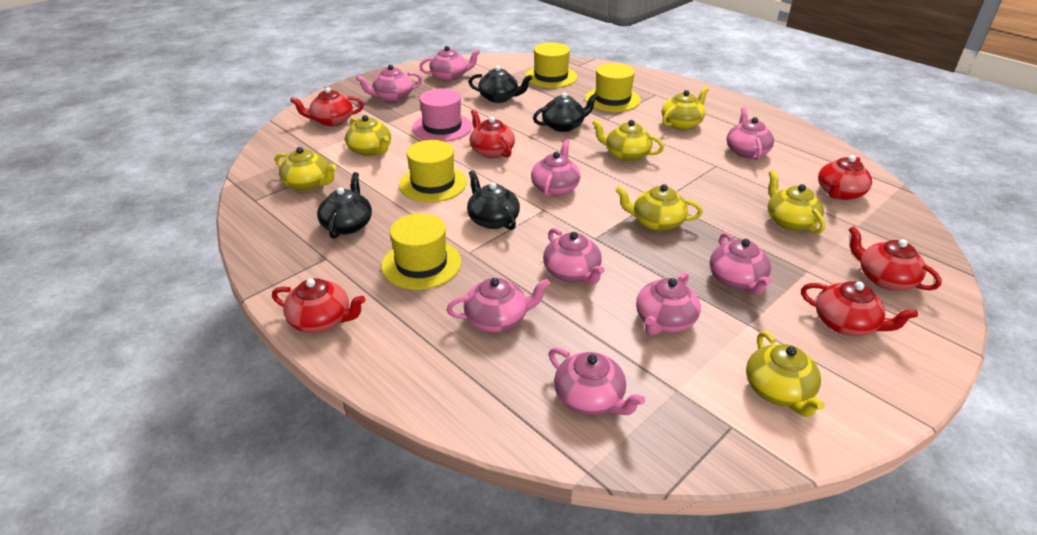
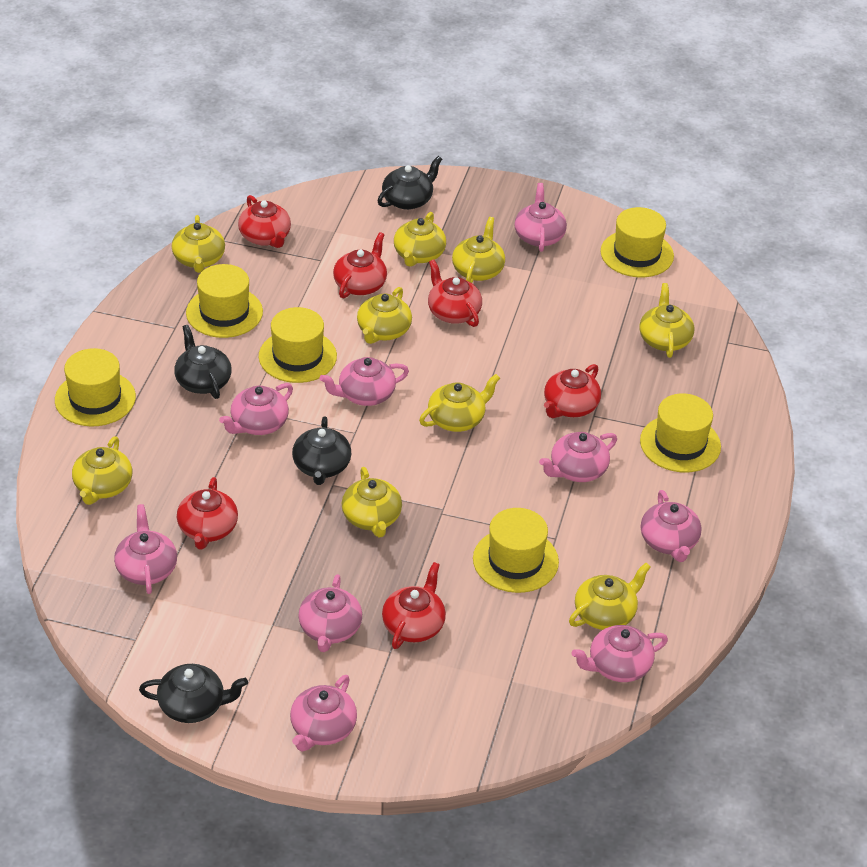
pink hat: [412,88,472,142] = 1 -> none = 0
yellow hat: [381,213,461,290] [399,140,467,202] [525,43,577,88] [585,63,641,112] = 4 -> [55,348,136,427] [186,264,263,338] [259,307,337,383] [473,508,559,593] [601,207,674,277] [640,393,721,472] = 6
yellow teapot: [275,147,337,191] [345,115,391,156] [592,119,664,162] [615,184,703,231] [662,87,709,129] [746,331,825,417] [767,170,825,234] = 7 -> [72,436,132,505] [172,215,225,273] [342,467,402,538] [357,287,412,344] [394,212,446,267] [419,374,500,432] [452,217,505,283] [569,563,651,630] [639,283,694,358] = 9

